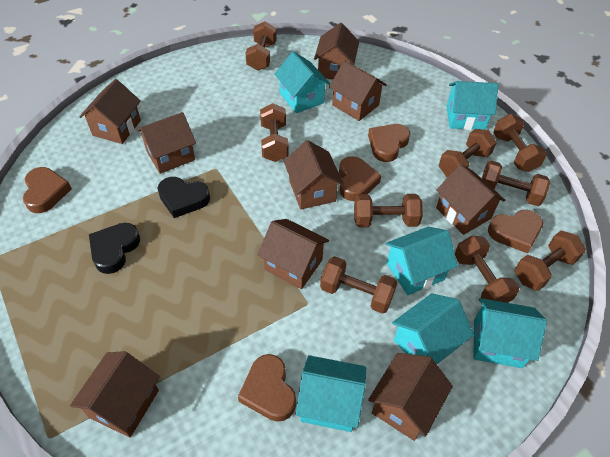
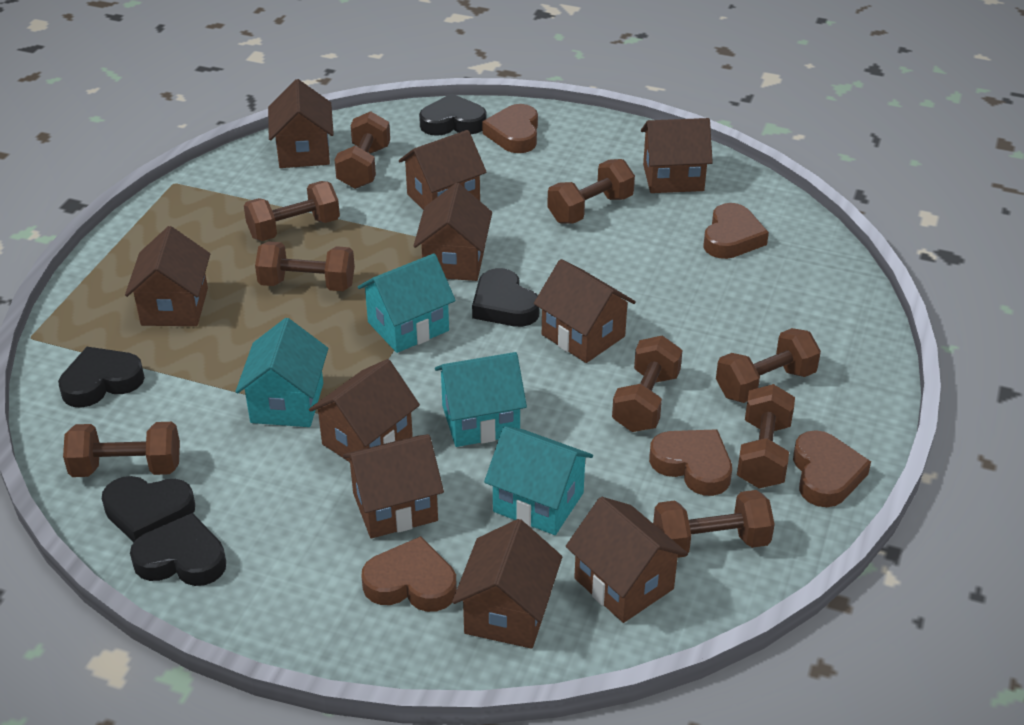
black heart: [89,223,140,274] [157,177,210,218] = 2 -> [58,347,145,408] [102,476,195,542] [130,513,226,586] [419,94,487,136] [472,268,540,327] = 5
brown house: [70,351,160,437] [79,79,141,144] [137,112,196,174] [258,219,329,289] [284,140,344,209] [314,23,359,79] [329,60,387,121] [368,353,453,441] [436,164,505,235] = 9 -> [125,226,210,326] [268,79,334,168] [309,359,420,462] [343,434,444,538] [399,130,487,210] [414,183,492,281] [452,519,562,649] [534,259,636,363] [566,497,688,623] [641,118,713,193] = 10
turquoise house: [274,51,330,113] [296,355,366,432] [385,227,458,295] [392,293,474,364] [446,81,498,130] [474,298,547,368] = 6 -> [235,318,328,427] [358,253,456,353] [435,352,527,447] [484,426,593,535] = 4

